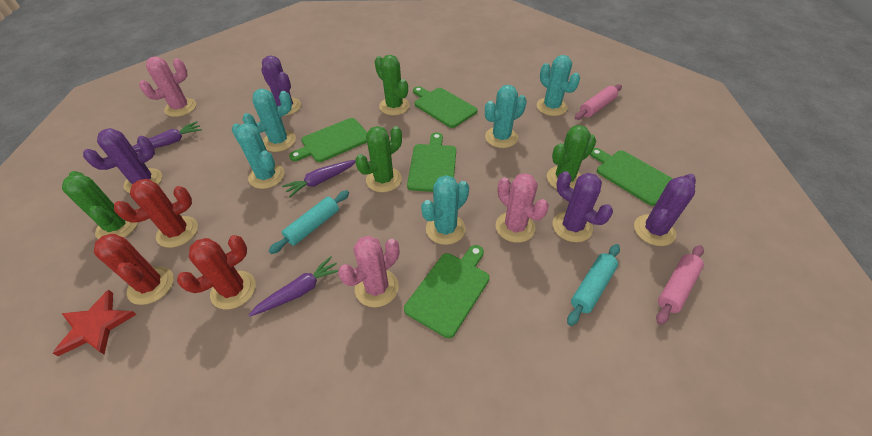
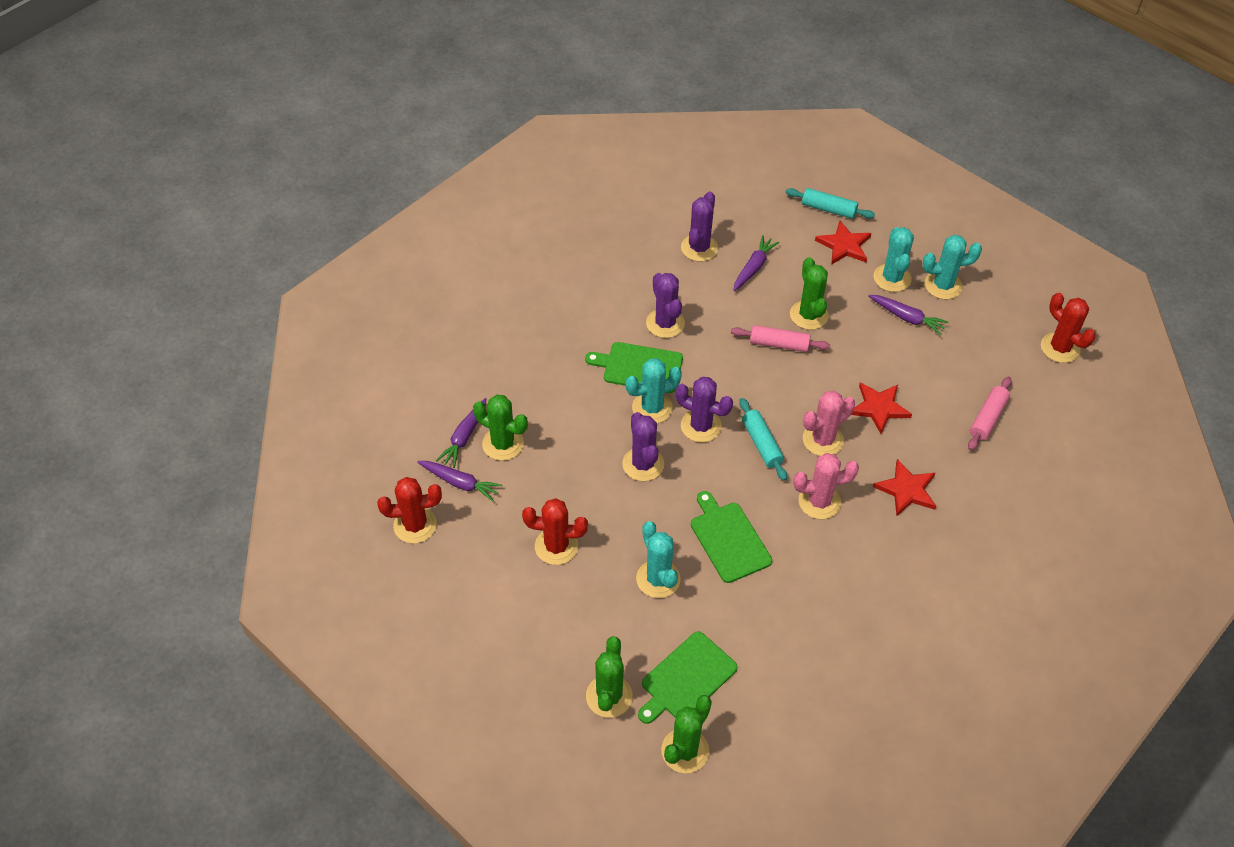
green cutting board: [289,118,367,162] [404,245,489,338] [407,132,456,192] [413,86,478,128] [590,148,673,206] = 5 -> [585,342,683,393] [638,631,738,724] [691,491,772,583] = 3
pink cactus: [139,57,196,117] [338,236,399,307] [496,173,549,243] = 3 -> [793,453,859,519] [803,391,855,456] = 2
purple carrot: [132,121,202,152] [249,256,338,317] [282,160,355,198] = 3 -> [417,461,502,502] [436,398,486,468] [733,235,779,291] [868,295,948,335] = 4
red star: [53,290,137,356] = 1 -> [815,221,871,265] [851,382,912,434] [873,459,936,516] = 3
turquoise cactus: [232,123,285,189] [242,89,296,152] [421,175,469,245] [485,85,527,148] [537,55,580,116] = 5 -> [625,358,682,423] [636,521,681,598] [874,227,914,292] [922,235,982,299] = 4

